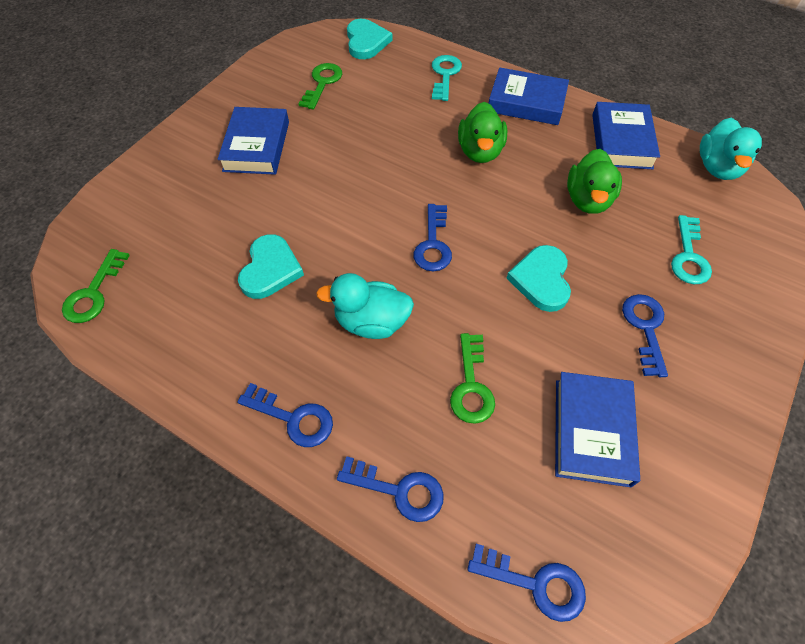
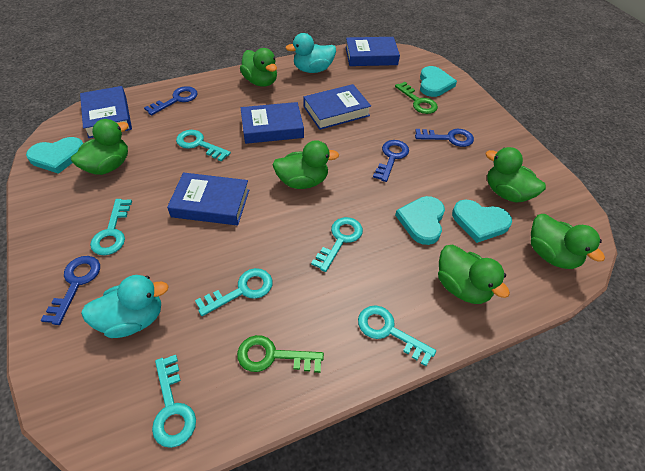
blue book: [218,107,289,175] [489,67,569,125] [555,372,640,487] [592,102,660,169] = 4 -> [80,86,132,138] [167,172,249,225] [241,102,304,144] [304,84,371,130] [345,37,400,66] = 5
blue key: [237,383,333,447] [337,456,444,522] [414,204,452,271] [467,544,586,622] [622,294,668,377] = 5 -> [41,256,100,325] [144,86,198,115] [373,140,409,182] [415,129,474,147] = 4
green duck: [458,102,508,163] [567,149,622,214] = 2 -> [71,119,129,175] [240,48,277,87] [272,140,339,189] [438,245,510,304] [486,147,546,203] [531,214,605,269] = 6
green key: [62,249,130,323] [299,63,342,110] [450,333,495,424] = 3 -> [237,335,324,373] [395,82,438,114] = 2
turquoise heart: [238,234,304,299] [347,19,392,59] [506,245,571,312] = 3 -> [26,137,83,174] [395,196,445,245] [420,66,457,97] [452,200,512,243] = 4
turquoise key: [432,55,462,101] [671,215,712,284] = 2 -> [90,199,132,255] [152,355,196,448] [176,130,231,162] [195,268,273,316] [311,217,363,272] [358,305,436,366] = 6

